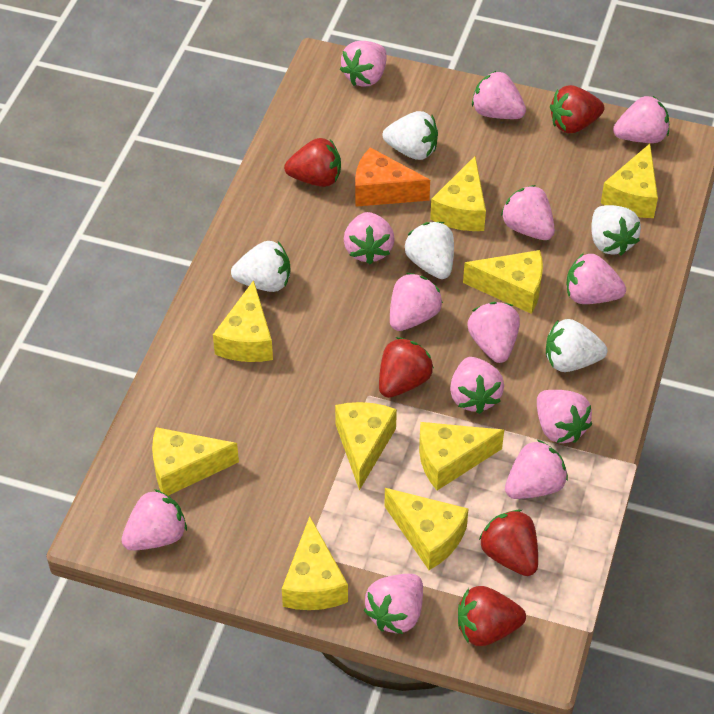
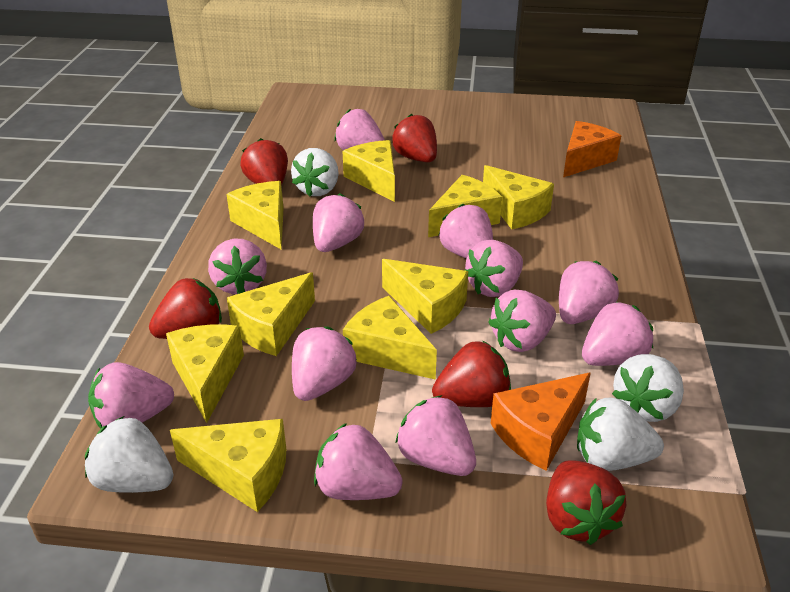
orange cheese: [355,147,430,207] = 1 -> [490,373,591,471] [563,121,621,177] = 2
pink strawberry: [121,489,187,551] [340,41,387,87] [344,212,395,264] [364,574,423,634] [390,273,443,331] [450,357,504,414] [467,302,520,363] [472,71,526,119] [501,185,555,240] [505,440,568,499] [537,390,592,443] [567,253,626,304] [613,96,669,143] = 13 -> [88,362,174,429] [208,239,267,294] [292,326,357,401] [313,193,364,252] [314,423,403,500] [335,109,385,150] [395,395,476,476] [438,204,493,258] [464,240,523,297] [488,290,556,352] [559,261,619,324] [582,302,653,366] = 12
white strawberry: [231,241,290,292] [383,111,438,160] [405,222,454,279] [546,319,607,372] [591,205,641,256] = 5 -> [85,416,174,493] [291,148,339,196] [577,397,664,471] [612,354,684,422] = 4

